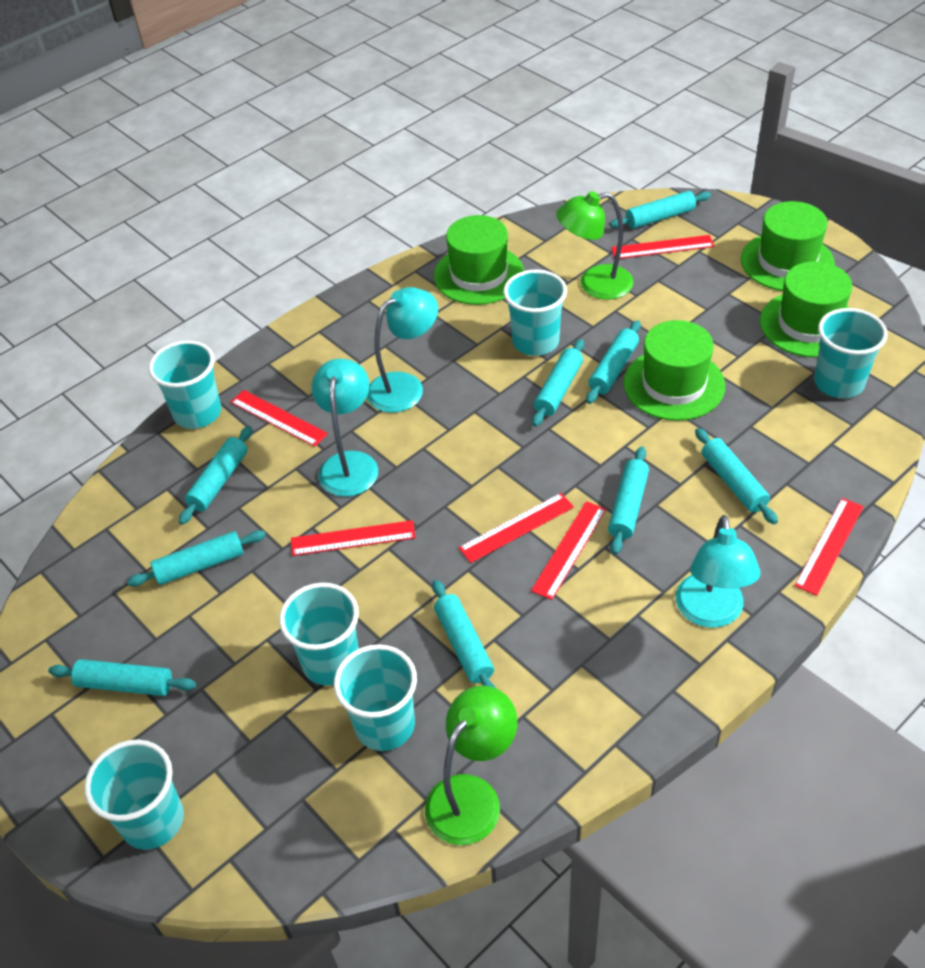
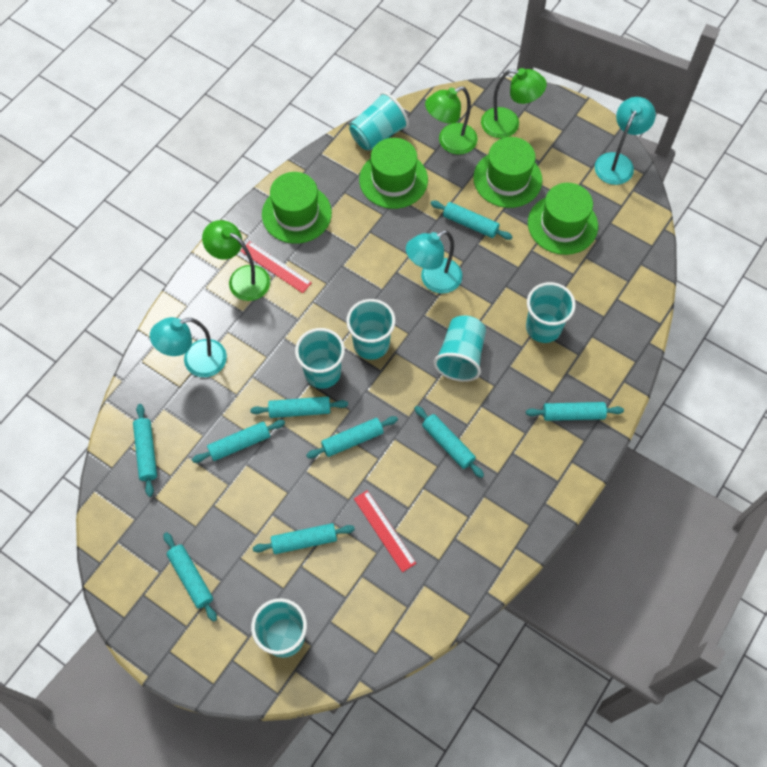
green lamp: [425,686,517,845] [556,191,634,300] = 2 -> [202,220,270,301] [425,86,478,155] [481,68,547,138] = 3
red ruler: [230,390,328,447] [291,520,416,556] [459,493,574,563] [531,501,606,600] [611,235,714,259] [794,498,864,596] = 6 -> [241,241,312,293] [354,490,416,572] = 2

